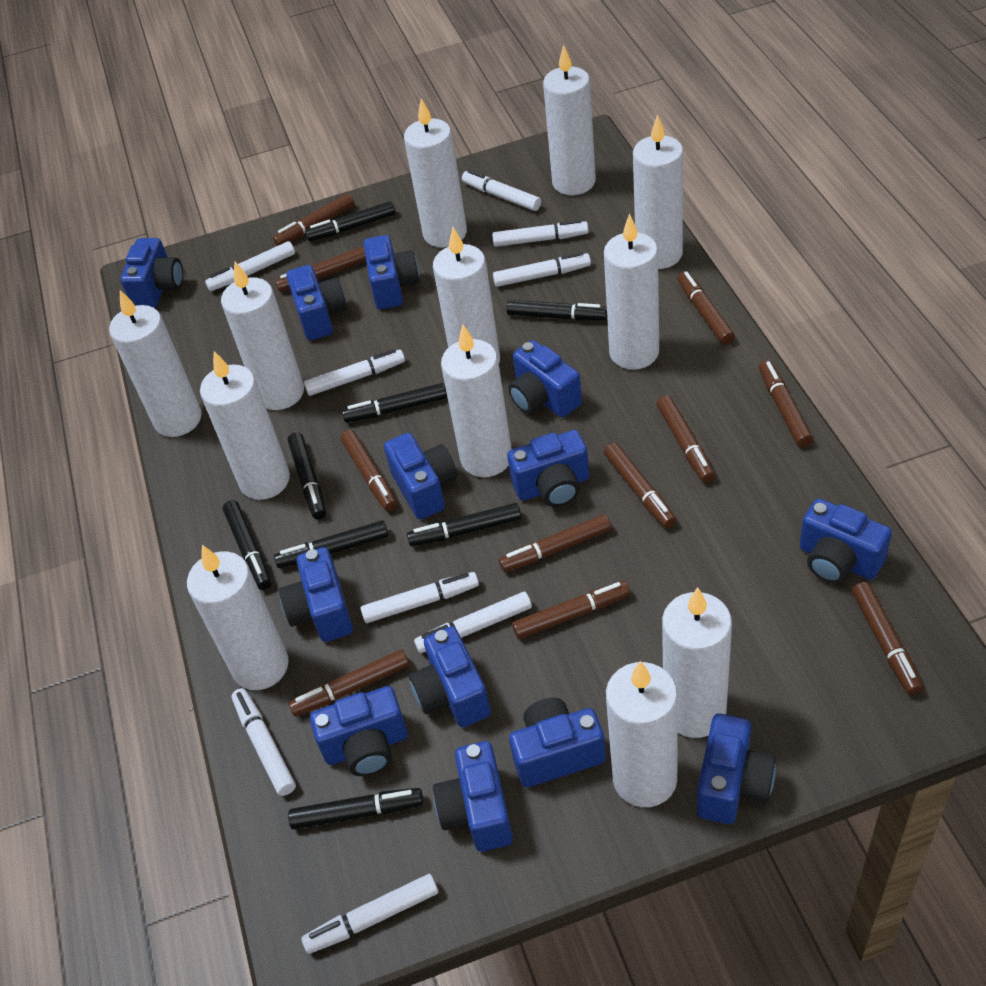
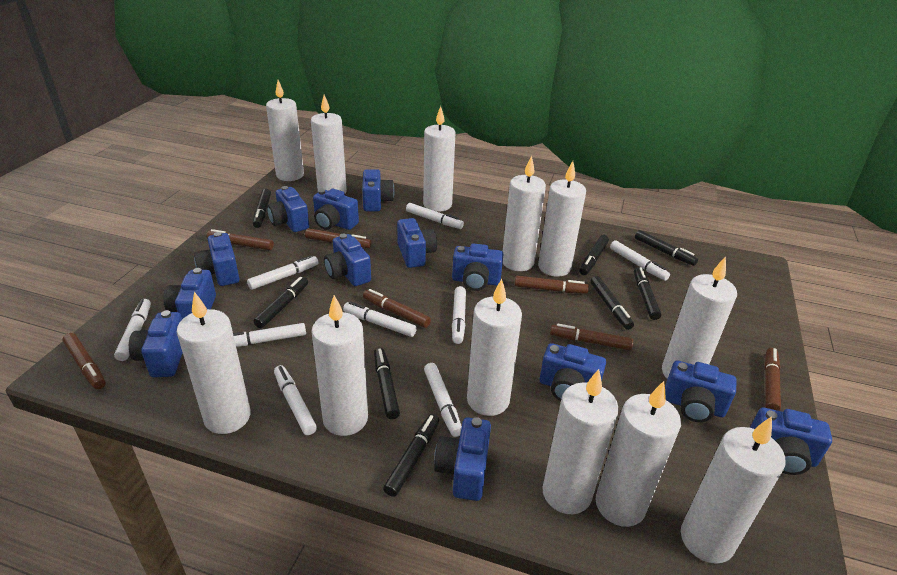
brown marker: [273,193,355,246] [275,247,366,292] [289,649,409,717] [341,430,397,511] [499,514,611,572] [512,581,630,639] [604,443,676,528] [657,395,715,482] [677,271,735,345] [759,360,813,447] [852,582,923,695] = 11 -> [62,333,106,389] [206,229,274,250] [305,228,372,248] [363,289,431,328] [514,276,589,294] [550,323,633,350] [764,348,781,411] = 7

